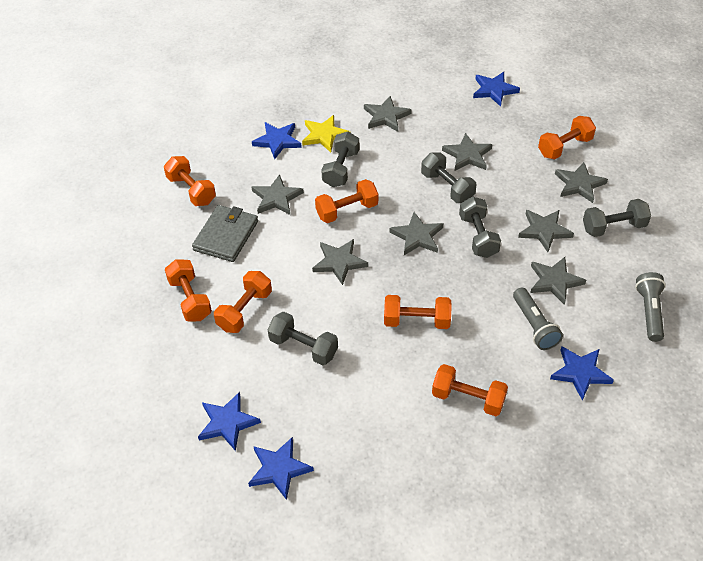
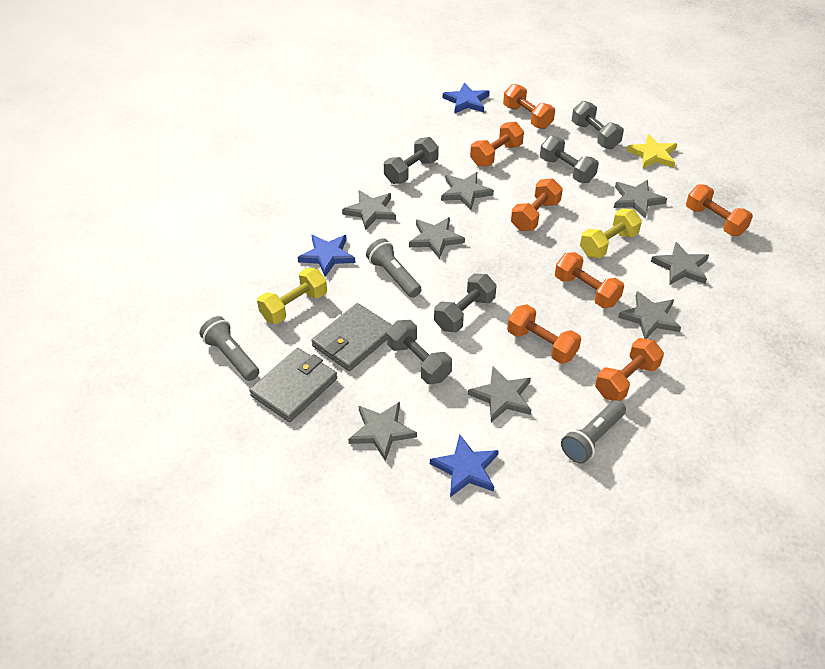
blue star: [198,392,261,451] [248,437,314,500] [252,122,302,159] [473,72,520,107] [550,346,614,401] = 5 -> [298,235,355,277] [430,434,499,497] [443,83,490,114] = 3
grey flashlight: [513,288,563,350] [635,272,666,342] = 2 -> [200,316,259,381] [366,238,422,298] [561,400,626,463] = 3
grey wallet: [192,205,258,262] = 1 -> [249,348,337,422] [311,303,392,371] = 2
yellow dumbbell: none = 0 -> [257,267,327,324] [580,208,642,258] = 2

